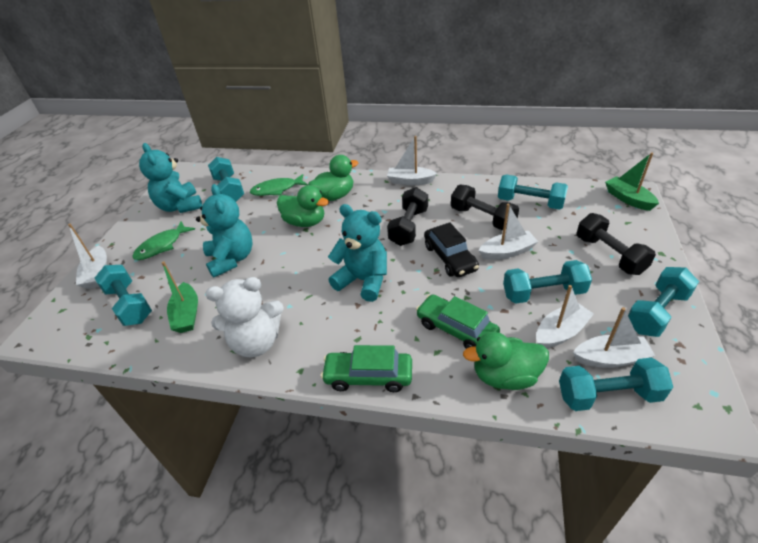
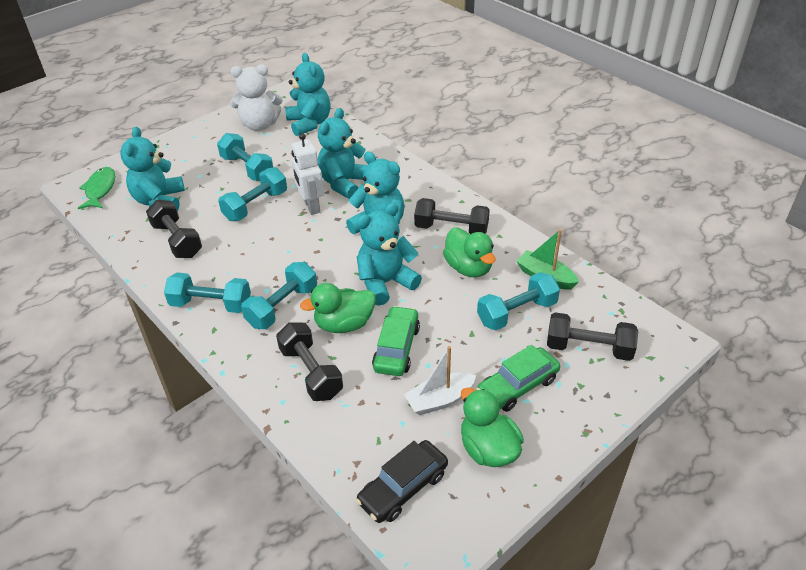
black dumbbell: [387,187,428,246] [451,185,519,230] [577,213,656,275] = 3 -> [146,200,202,258] [276,323,343,401] [414,198,490,234] [547,312,638,361] = 4
green boat: [162,261,198,333] [605,153,659,211] = 2 -> [516,229,579,289] = 1
green fish: [132,221,195,260] [250,174,308,196] = 2 -> [78,167,115,209] = 1
turquoise dumbbell: [95,265,152,326] [208,157,244,202] [498,175,568,210] [503,260,592,304] [559,357,673,411] [628,267,699,337] = 6 -> [164,272,251,313] [217,133,273,181] [218,167,287,221] [241,262,317,329] [477,272,560,330] = 5
turquoise teddy bear: [139,143,202,213] [196,184,252,278] [328,204,387,302] = 3 -> [120,126,185,211] [285,53,331,136] [318,108,367,199] [346,151,405,234] [357,203,422,306] = 5
white boat: [68,223,107,289] [387,136,437,185] [478,204,538,260] [536,285,594,349] [573,307,655,368] = 5 -> [404,346,476,415] = 1
white robot: none = 0 -> [292,133,324,215] = 1

